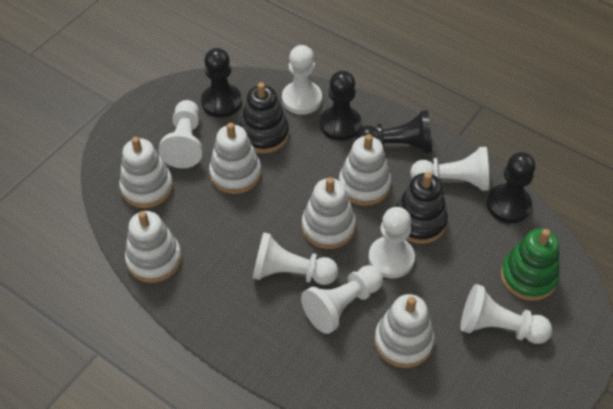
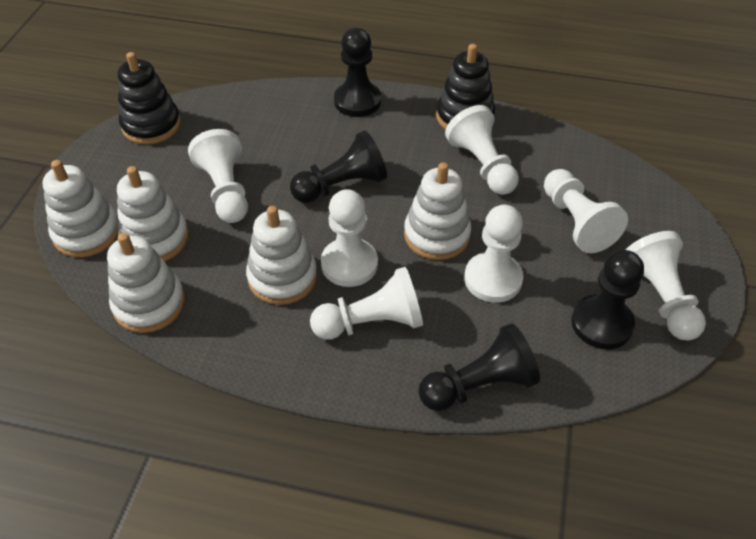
green stacking toy: [501,228,560,301] = 1 -> none = 0
white stacking toy: [119,137,173,208] [125,211,182,283] [209,123,261,194] [302,177,356,249] [339,134,391,206] [374,294,434,368] = 6 -> [43,160,118,257] [107,233,185,333] [117,166,189,261] [246,206,317,305] [404,162,471,260] = 5

